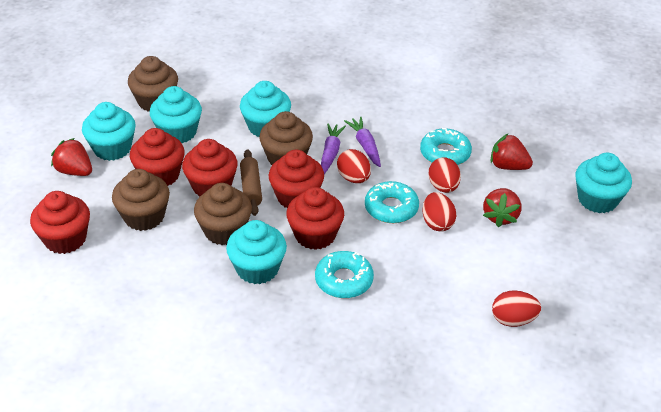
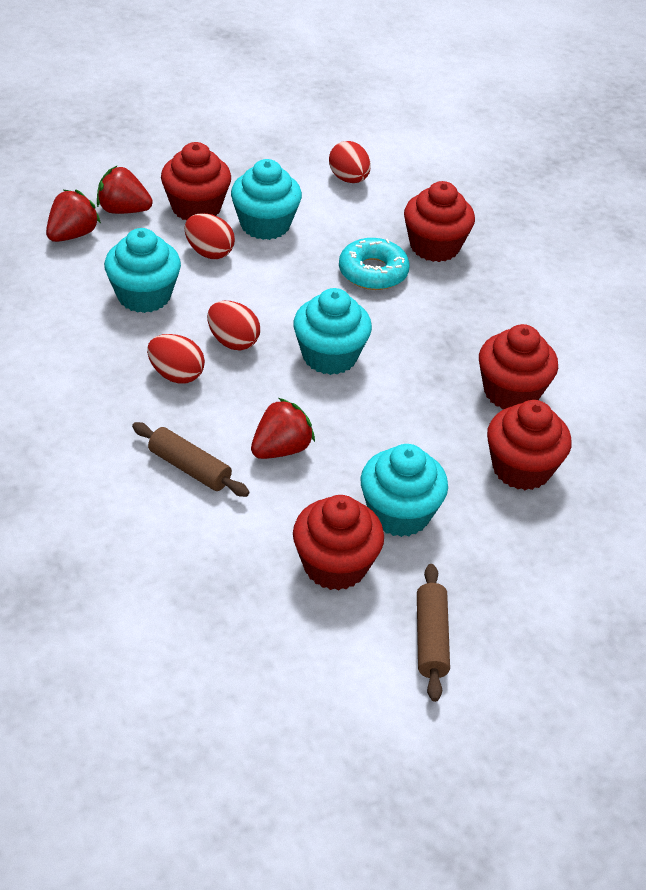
brown cupcake: [112,169,170,231] [128,56,178,112] [194,183,252,245] [259,111,313,165] = 4 -> none = 0
brown rolling pin: [240,149,262,216] = 1 -> [132,422,249,497] [417,564,450,702] = 2
purple carrot: [321,124,346,174] [344,117,381,167] = 2 -> none = 0
turquoise cupcake: [82,102,136,161] [150,86,202,143] [226,220,287,284] [240,81,291,137] [575,153,632,213] = 5 -> [104,228,181,313] [231,159,302,240] [293,288,372,375] [360,444,448,537] = 4
turquoise donut: [315,251,374,298] [365,181,419,223] [420,128,472,165] = 3 -> [339,238,410,290] = 1

